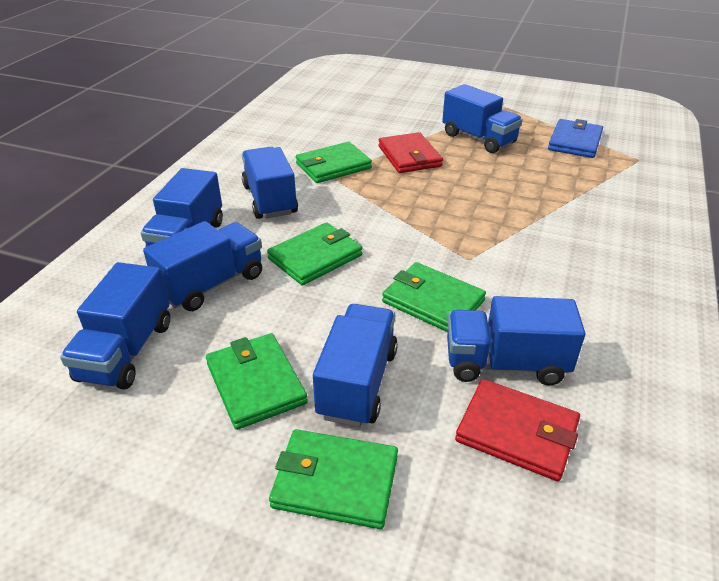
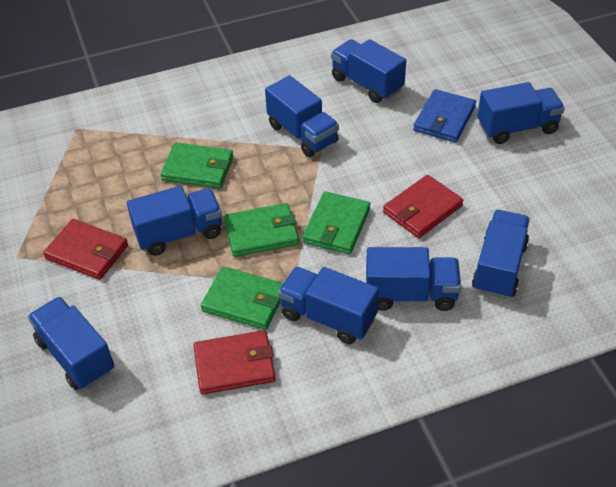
blue truck: [60,262,170,390] [141,168,223,247] [143,221,262,311] [242,147,298,219] [313,304,398,427] [442,84,523,153] [447,296,585,386] = 7 -> [28,297,114,390] [127,186,222,256] [265,75,339,157] [278,267,379,344] [331,39,406,103] [366,247,461,311] [472,210,530,299] [477,82,565,144] = 8
green wallet: [206,333,308,430] [267,222,362,286] [269,429,398,529] [296,142,372,183] [382,262,486,332] = 5 -> [160,143,233,188] [201,266,284,330] [224,203,299,257] [302,191,370,254] = 4
red wallet: [378,132,443,173] [455,379,580,481] = 2 -> [43,219,128,280] [194,330,276,394] [383,175,464,238] = 3

